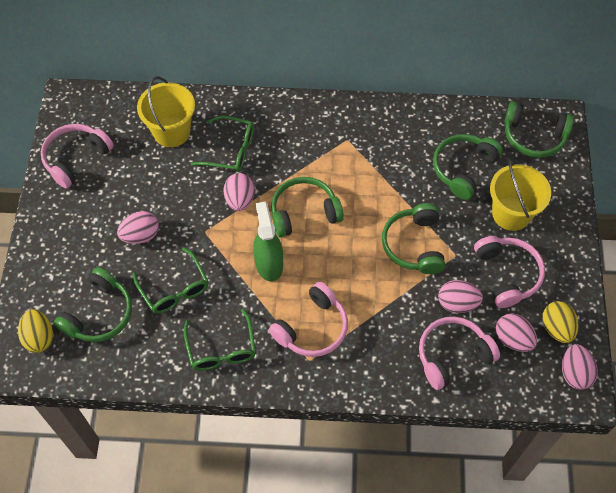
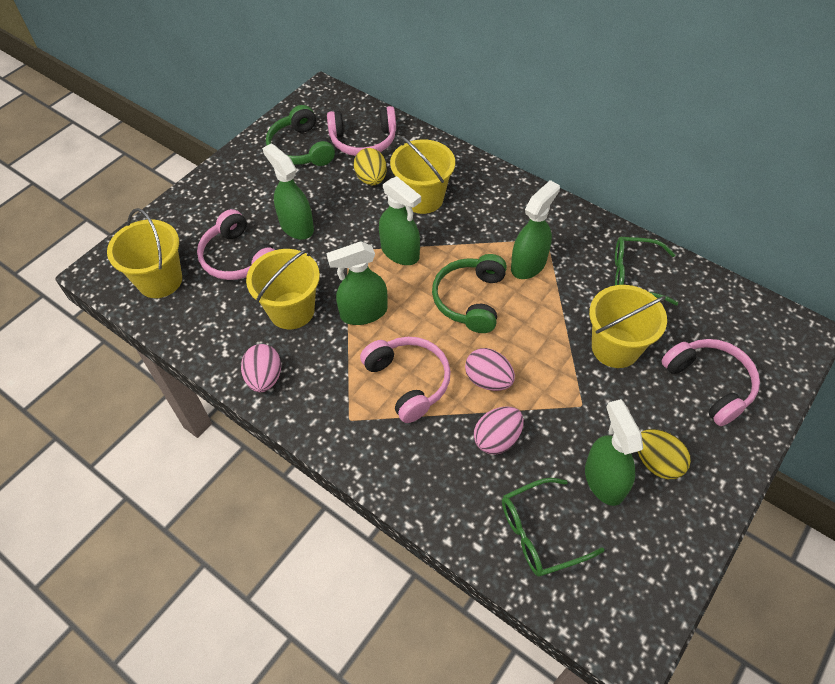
green glasses: [133,247,209,314] [184,308,256,371] [191,115,254,172] = 3 -> [502,478,604,577] [615,237,678,305] = 2
green headphones: [54,267,132,342] [271,177,344,238] [382,203,445,274] [433,134,503,200] [505,101,574,158] = 5 -> [266,105,335,166] [432,254,507,333] = 2
green spray bottle: [253,202,283,281] = 1 -> [262,143,314,240] [326,241,388,325] [379,176,421,265] [511,180,560,279] [585,399,643,506] = 5
pink egg: [117,211,159,244] [224,173,254,211] [438,280,483,313] [496,313,537,352] [562,344,598,390] = 5 -> [241,344,281,392] [465,348,515,391] [474,406,524,455] = 3
yellow bucket: [137,77,195,147] [490,160,551,231] = 2 -> [107,208,182,298] [246,249,320,329] [390,136,455,214] [589,285,667,368] = 4

